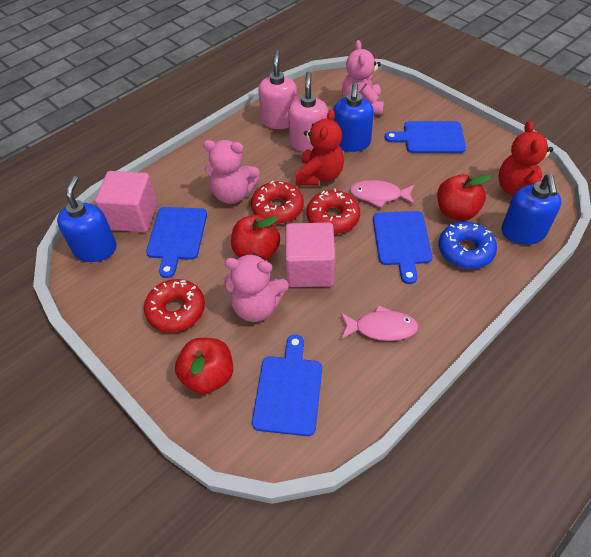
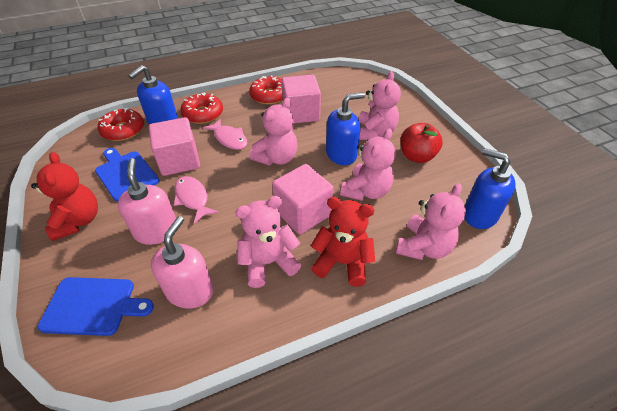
blue cutting board: [146,207,207,278] [252,335,322,436] [373,211,432,284] [385,121,466,153] = 4 -> [38,277,154,336] [95,148,160,202] = 2
blue donut: [439,222,497,269] = 1 -> none = 0
pink cube: [95,171,157,232] [285,222,335,287] = 2 -> [149,117,200,176] [272,164,334,234] [281,75,321,124] = 3
pink teddy bear: [203,140,259,204] [224,253,289,322] [342,40,384,115] = 3 -> [235,196,301,288] [250,98,298,165] [340,128,395,201] [359,71,401,140] [396,183,466,260] = 5
red apple: [175,338,233,394] [231,215,280,261] [437,174,491,221] = 3 -> [400,123,443,163] = 1

